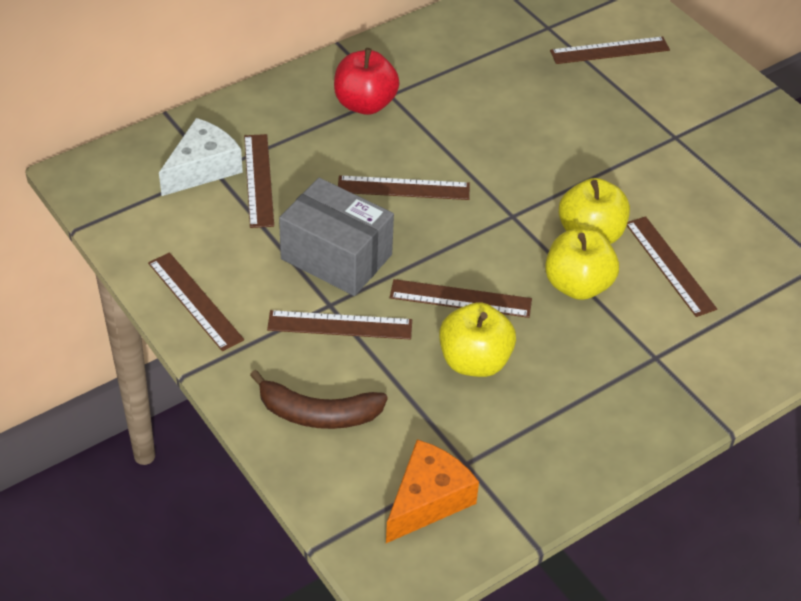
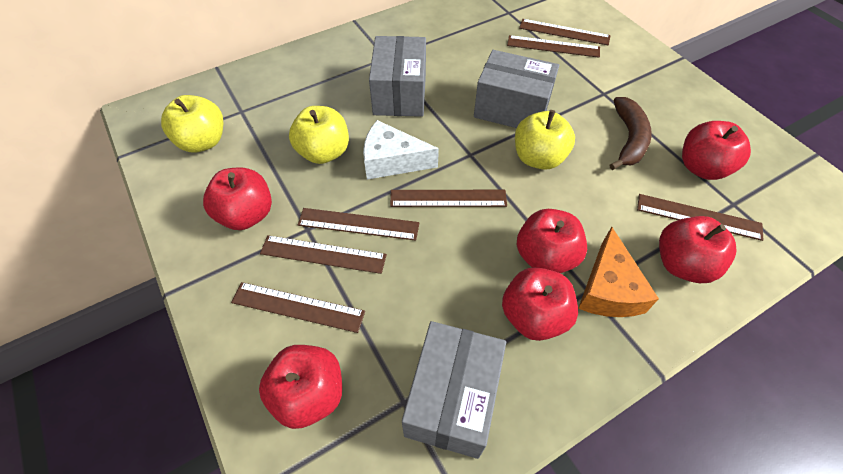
grey box: [279,178,394,296] = 1 -> [369,36,426,117] [402,321,506,459] [474,50,559,128] = 3
red apple: [334,48,400,115] = 1 -> [203,167,272,230] [259,345,342,429] [502,267,578,341] [517,209,587,273] [659,216,737,283] [682,121,751,180] = 6

